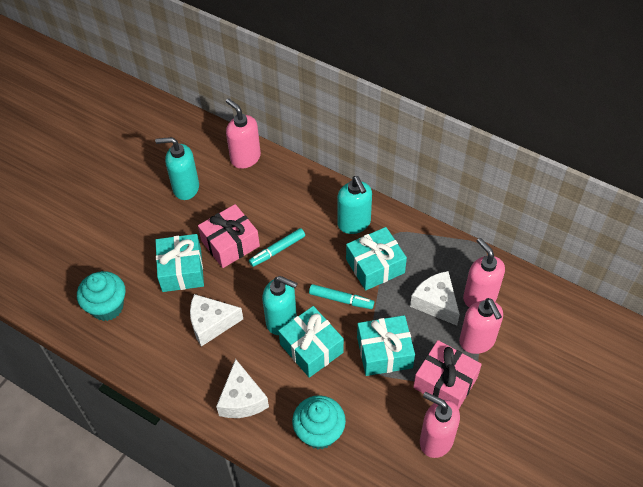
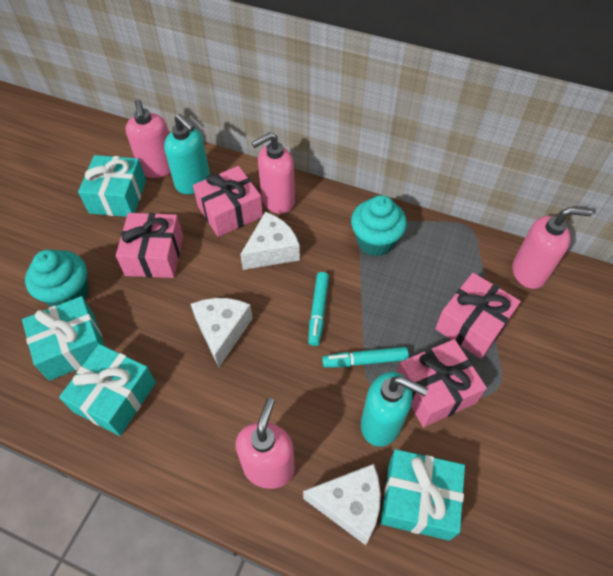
pink gift: [198,204,260,268] [413,340,482,409] = 2 -> [116,213,183,278] [193,166,263,237] [397,339,487,427] [435,273,521,359] = 4
turquoise soap dispenser: [155,137,199,200] [262,276,298,335] [337,176,372,234] = 3 -> [164,114,210,194] [361,372,428,446] = 2

